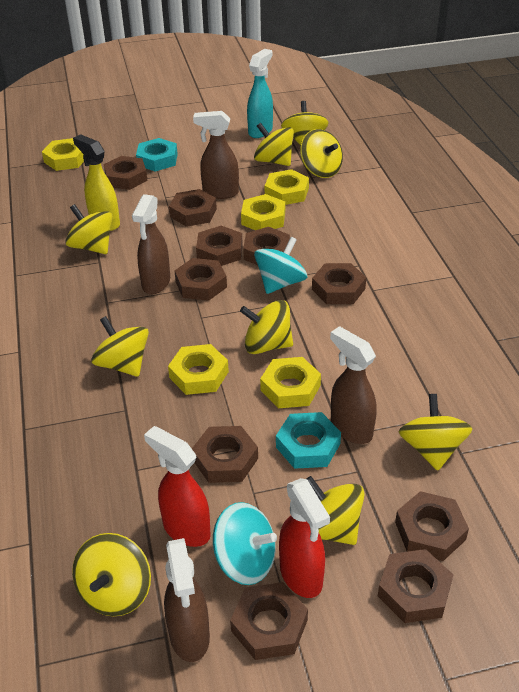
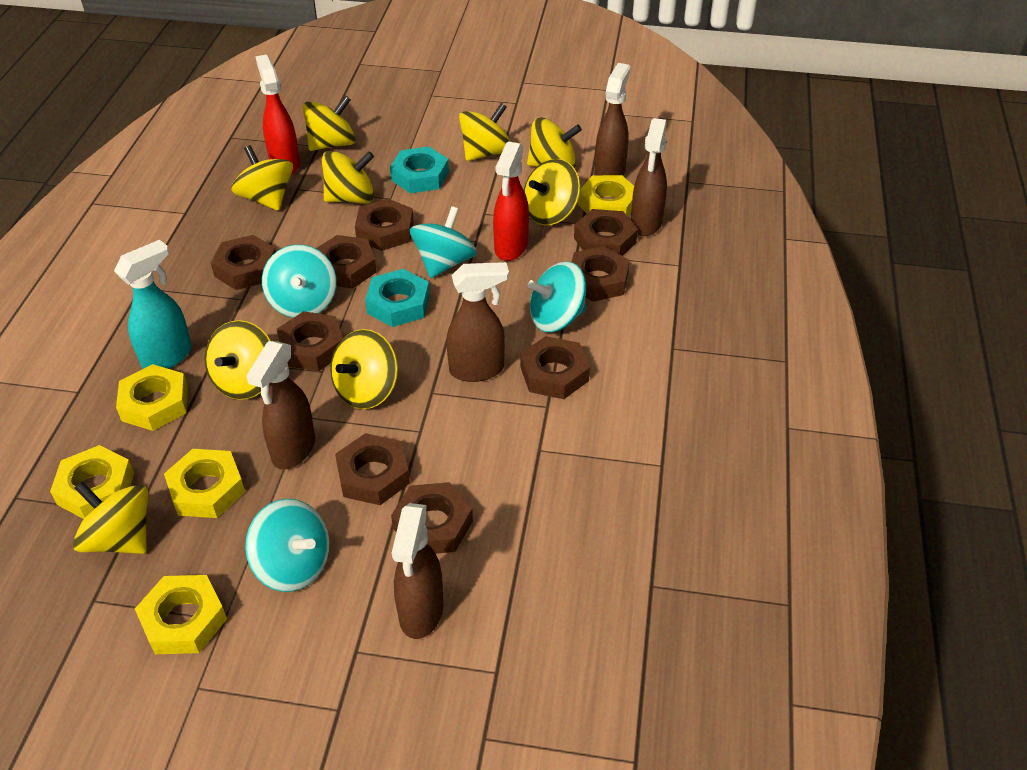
brown nut: [103,156,148,190] [169,189,217,227] [174,258,227,301] [192,426,258,483] [196,226,243,266] [230,582,308,660] [243,227,290,265] [312,263,366,304] [378,549,453,623] [395,491,469,561] = 10 -> [211,235,276,290] [277,311,343,371] [316,235,377,289] [335,433,410,505] [355,198,414,251] [391,482,473,554] [520,336,590,399] [571,246,630,302] [574,209,638,256] = 9
brown spray bottle: [132,194,170,294] [164,538,210,662] [193,111,239,199] [330,326,377,444] = 4 -> [246,341,315,470] [392,503,443,639] [447,262,509,382] [594,63,630,176] [631,118,667,236] = 5
turquoise spinning top: [213,502,277,585] [254,237,307,294] = 2 -> [245,499,329,592] [262,245,337,318] [410,206,477,278] [527,262,586,332] = 4
yellow spray bottle: [73,134,120,231] = 1 -> none = 0

